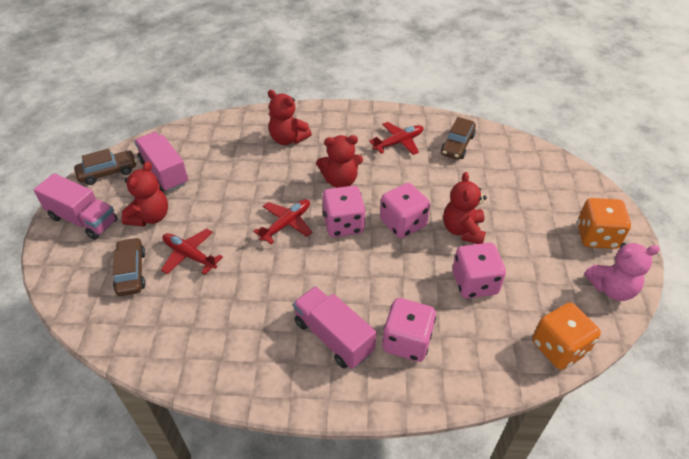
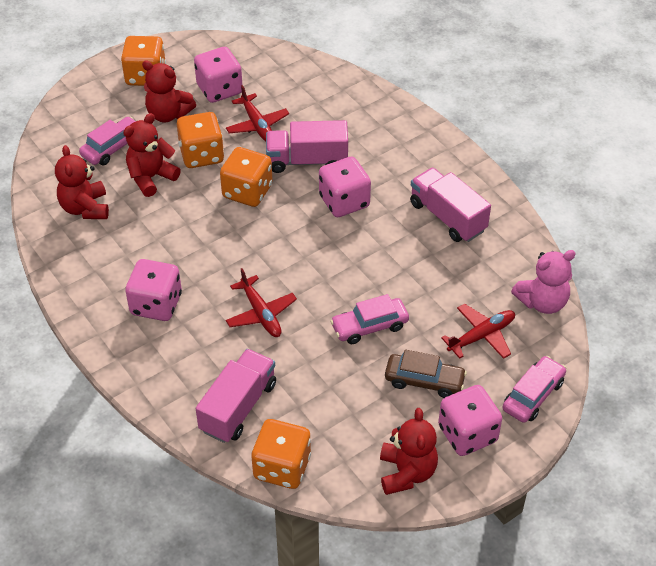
brown car: [74,149,137,185] [113,237,146,296] [441,117,476,160] = 3 -> [385,350,467,398] = 1
orange dice: [532,303,601,370] [577,198,631,249] = 2 -> [121,36,166,86] [177,112,224,168] [220,147,272,207] [251,419,311,489] = 4
pink car: none = 0 -> [79,117,136,165] [330,294,409,344] [503,356,566,423] = 3

